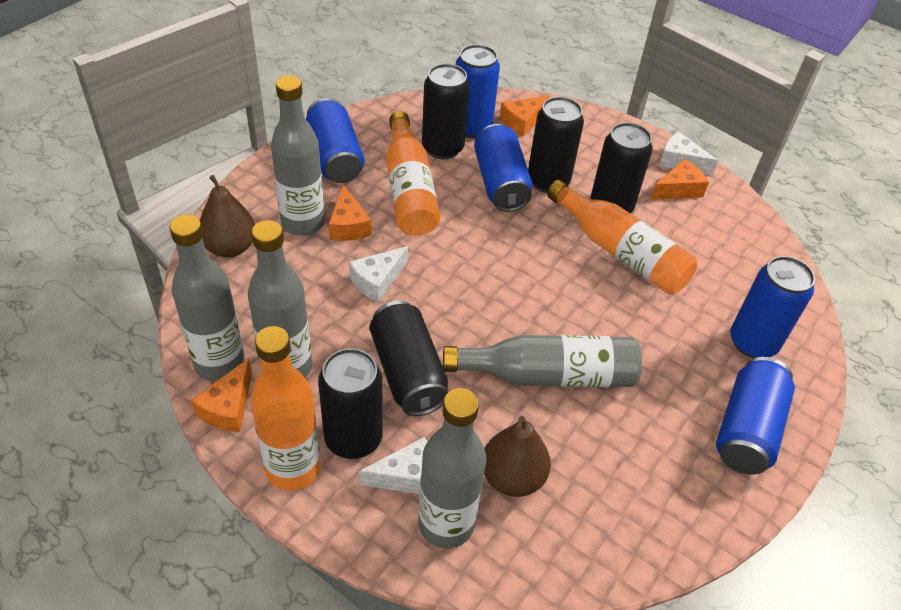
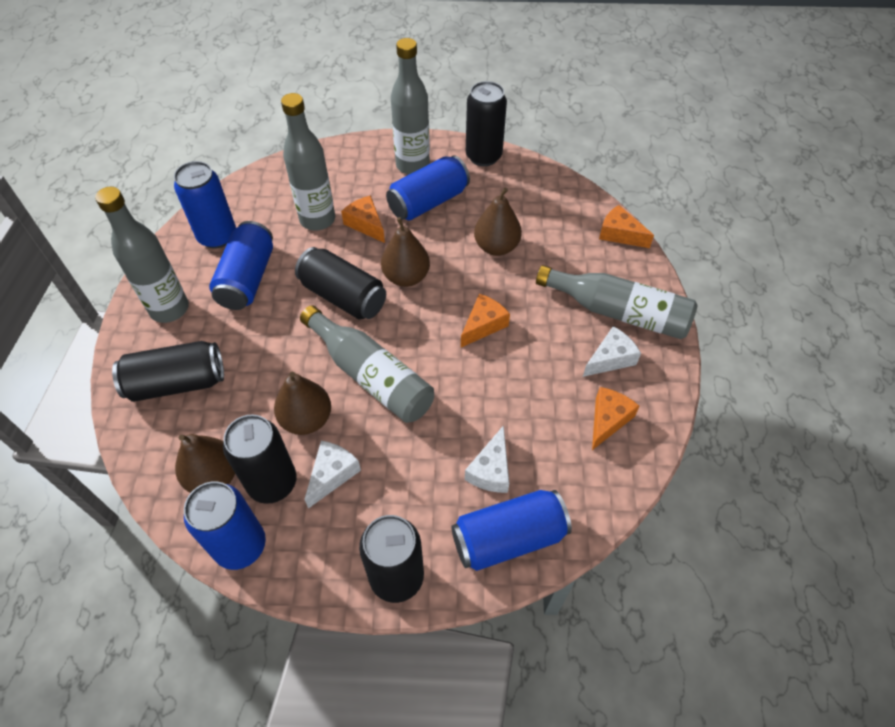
brown pear: [200,175,255,257] [484,416,551,497] = 2 -> [175,434,235,493] [274,371,331,435] [381,217,430,287] [474,188,522,256] = 4
orange bottle: [250,326,321,491] [386,111,440,236] [547,180,697,294] = 3 -> none = 0

